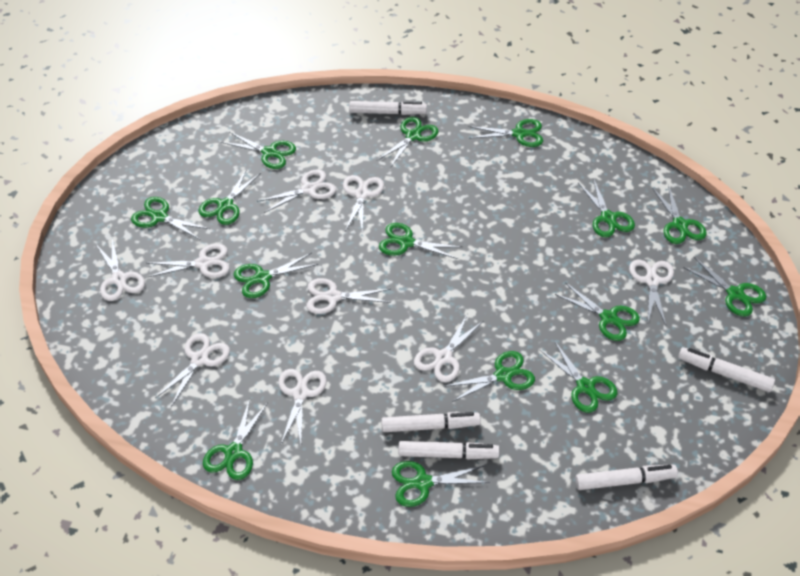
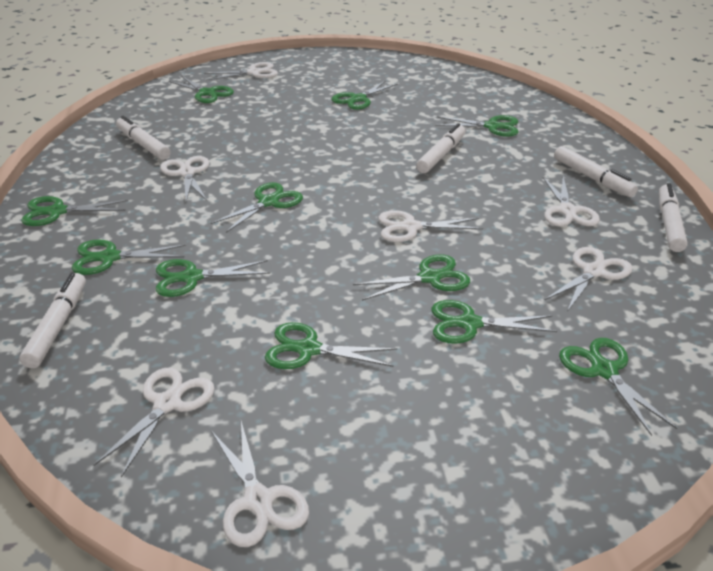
green scissors: [131,197,210,240] [198,169,261,225] [203,399,268,480] [221,132,296,169] [234,253,319,298] [377,117,439,168] [379,223,462,259] [392,461,490,507] [444,351,535,402] [469,119,543,147] [539,340,617,413] [555,283,640,341] [578,178,635,238] [652,185,707,244] [683,257,766,316] = 15 -> [21,196,128,226] [72,239,186,275] [156,259,270,297] [168,76,234,103] [210,182,303,233] [265,322,397,369] [332,81,398,110] [353,254,470,301] [431,300,557,344] [435,115,518,137] [559,338,677,436] = 11
white scissors: [95,239,145,301] [146,244,230,278] [155,333,230,407] [257,169,336,213] [278,369,327,444] [306,278,391,314] [343,175,384,232] [414,313,483,382] [629,260,674,325] = 9 -> [94,368,215,477] [160,156,210,202] [204,62,278,80] [211,421,309,547] [378,210,483,242] [543,177,600,226] [545,247,633,312] = 7

